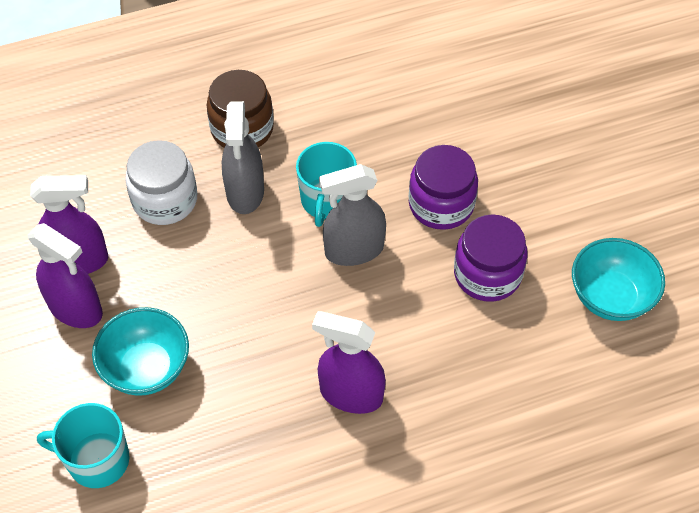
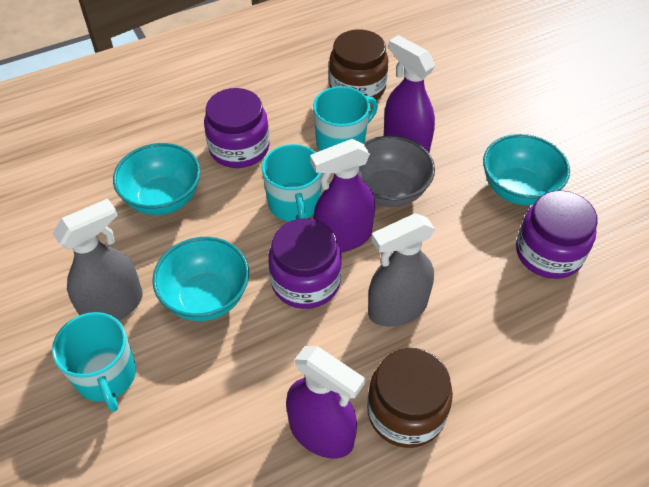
brown jar: [206,70,274,148] = 1 -> [329,29,388,100] [367,348,453,448] = 2
grey bowl: none = 0 -> [358,136,435,207] = 1
purple jar: [409,145,478,230] [454,214,528,302] = 2 -> [204,88,270,168] [268,218,342,309] [516,190,598,279] = 3
turquoise bowl: [92,307,189,396] [572,238,665,321] = 2 -> [113,143,201,215] [152,237,249,321] [483,134,570,205] = 3
turquoise mug: [37,403,130,488] [296,142,357,227] = 2 -> [52,312,136,412] [262,144,322,221] [313,86,378,151] = 3
white jar: [125,140,197,225] = 1 -> none = 0

